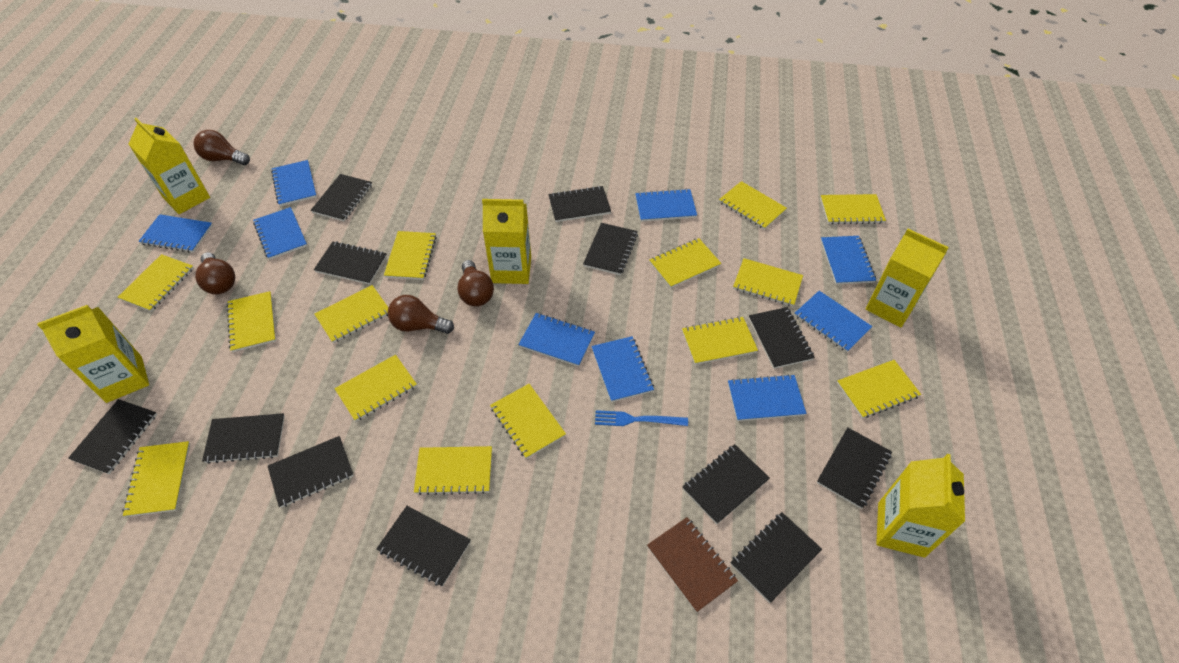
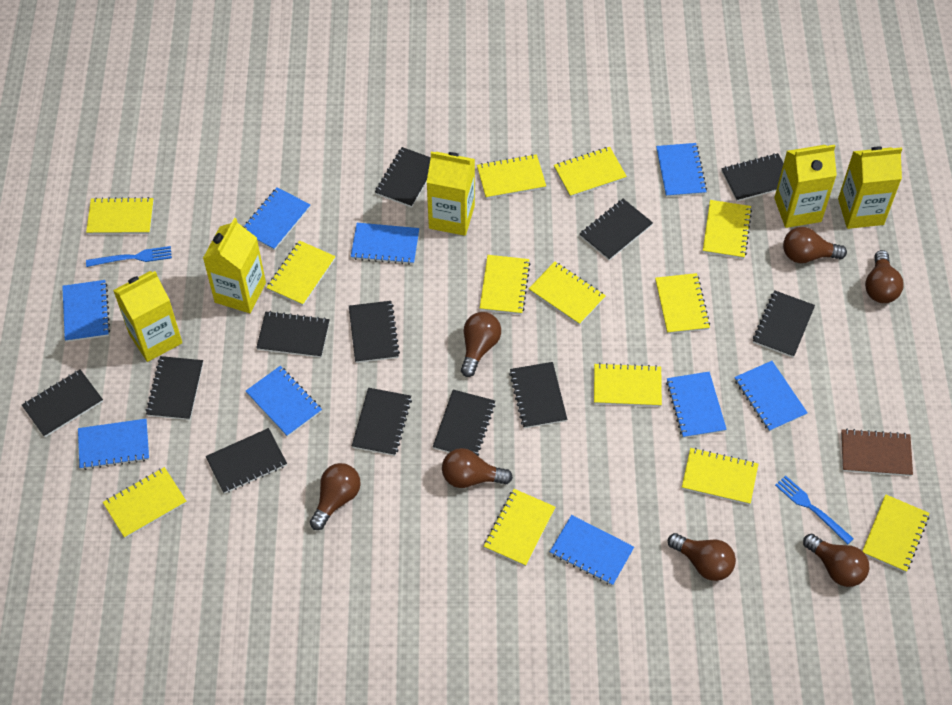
blue fork: [595,410,688,426] = 1 -> [86,246,172,267] [775,475,854,545] = 2
brown light bulb: [194,130,250,165] [195,252,235,294] [388,295,454,334] [457,260,494,306] = 4 -> [310,463,361,530] [442,448,513,488] [461,312,501,377] [668,533,736,581] [783,227,847,263] [803,534,869,587] [865,250,904,303] = 7
yellow notebook: [118,254,194,312] [122,441,190,517] [227,291,276,352] [315,285,388,343] [334,355,417,421] [384,231,437,280] [414,446,492,495] [490,384,566,459] [649,238,721,288] [682,317,758,365] [719,181,787,230] [733,258,803,306] [820,194,886,224] [837,360,921,418] = 14 -> [86,197,154,234] [103,467,186,538] [266,240,336,306] [477,154,546,199] [480,255,531,315] [484,489,555,566] [529,262,606,325] [554,147,627,197] [594,363,662,407] [655,273,710,334] [682,448,758,505] [703,200,752,259] [862,494,930,573] = 13

